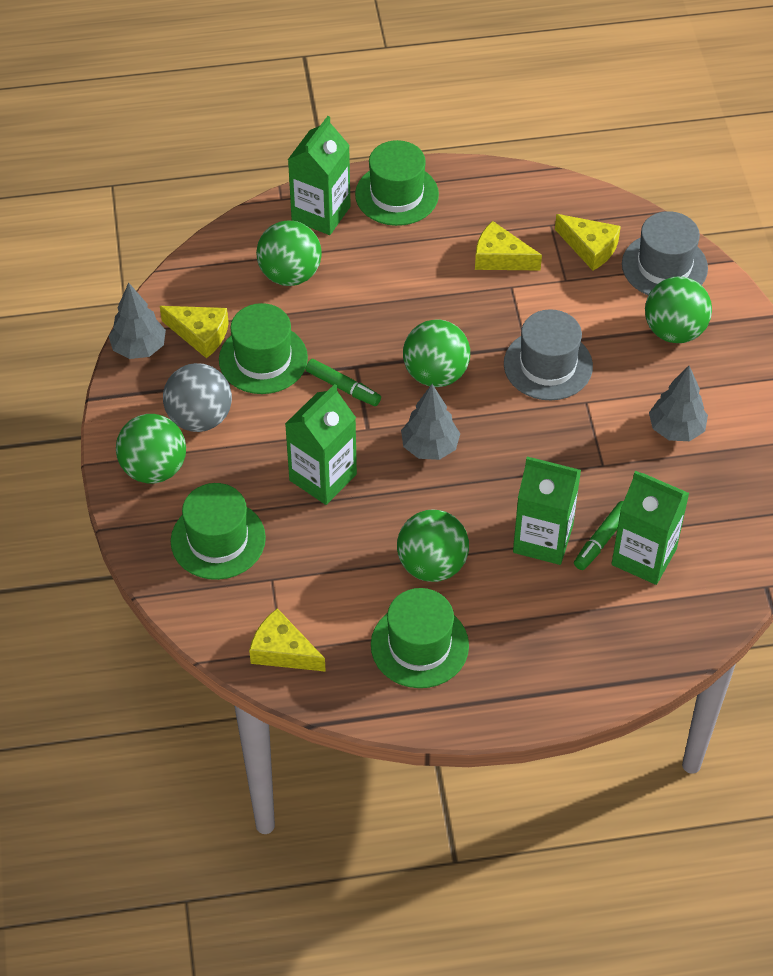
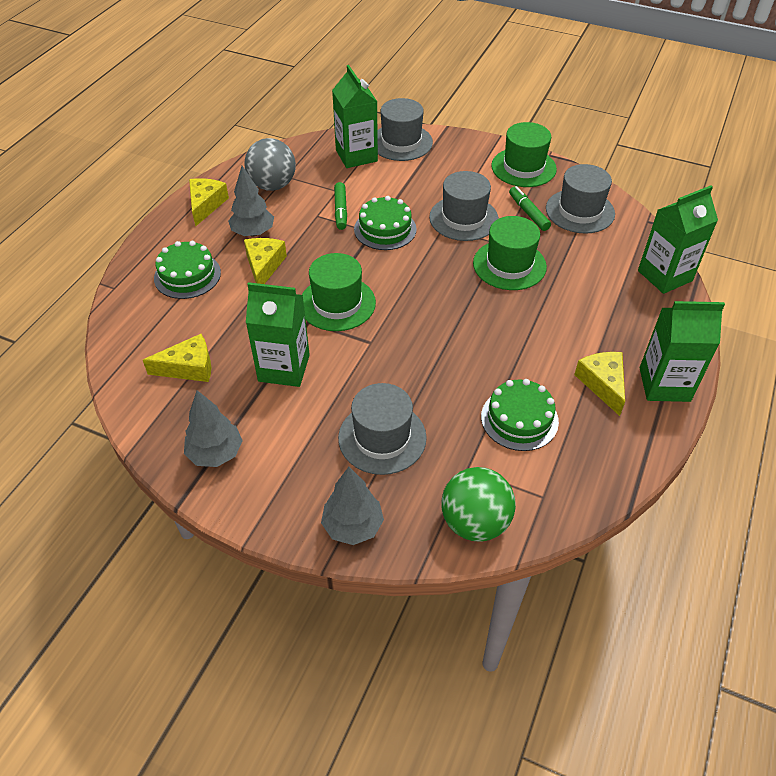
green ball: [116,414,186,483] [256,221,322,286] [397,509,469,582] [403,319,470,387] [645,277,712,343] = 5 -> [442,467,516,542] = 1
green cake: none = 0 -> [154,241,221,299] [354,196,417,250] [481,379,559,451] = 3
green hat: [171,483,266,580] [219,303,308,394] [355,140,439,226] [371,588,469,688] = 4 -> [302,253,376,331] [473,216,547,290] [491,122,557,187] = 3
grey hat: [504,309,593,400] [622,211,708,296] = 2 -> [338,383,427,475] [377,98,433,161] [429,171,499,241] [546,164,615,234] = 4

